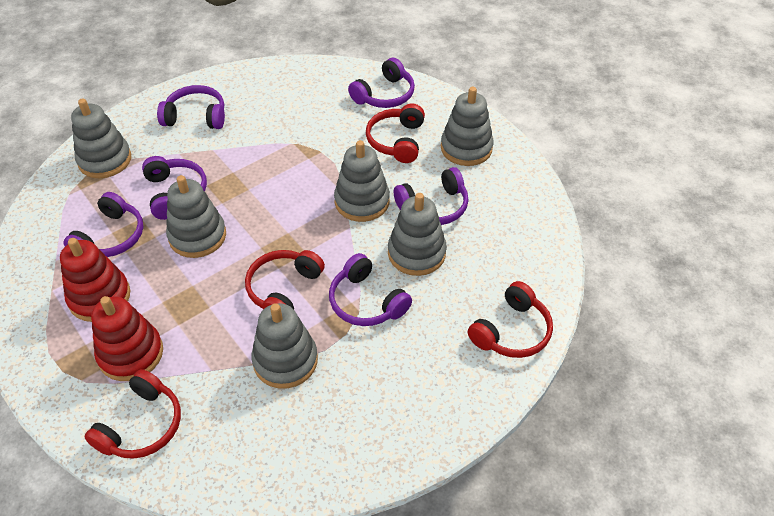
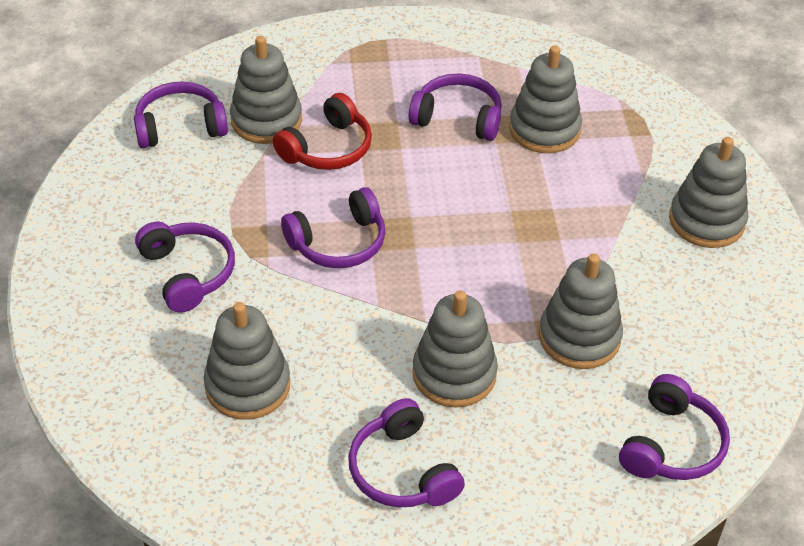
red headphones: [85,369,181,459] [245,250,325,309] [366,104,425,163] [468,281,553,358] = 4 -> [273,93,372,170] = 1
red stacking toy: [60,238,130,322] [91,296,163,381] = 2 -> none = 0

